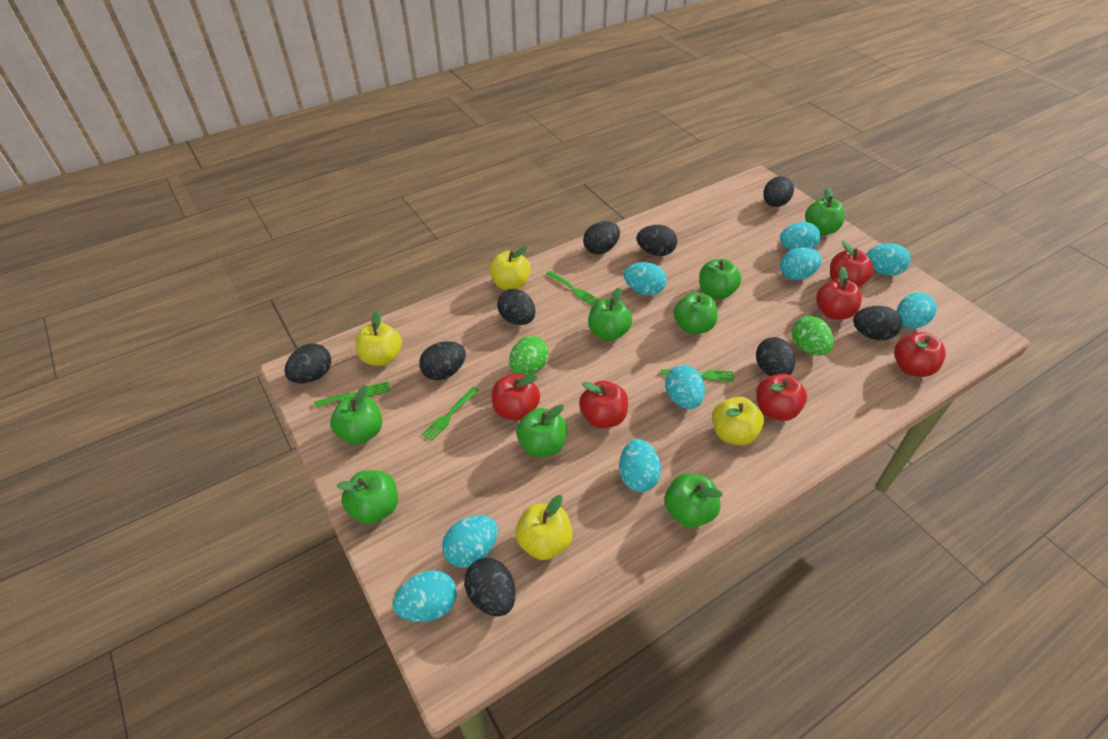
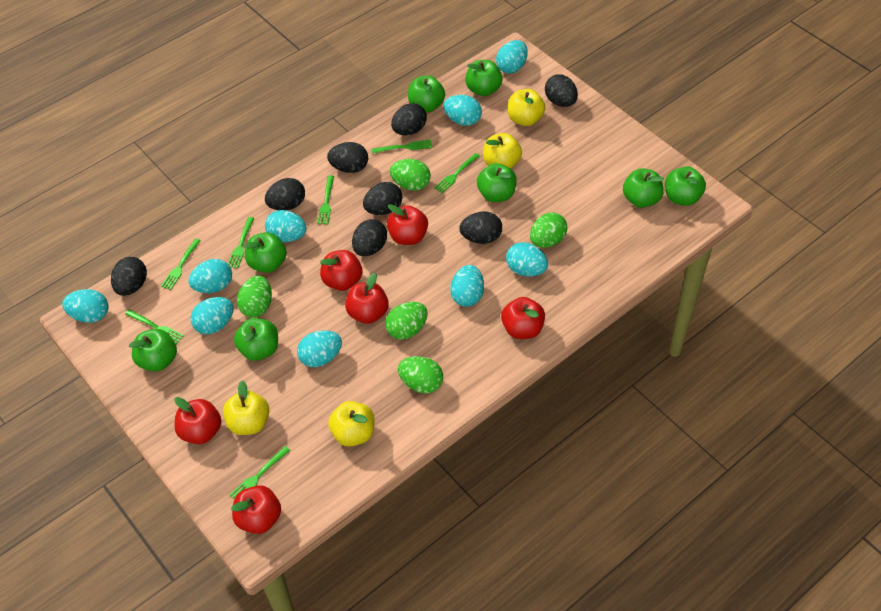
black egg: [284,343,331,384] [419,341,466,380] [464,558,516,616] [497,289,536,325] [583,221,620,254] [637,225,677,256] [756,337,795,376] [763,176,794,207] [853,306,902,341] = 9 -> [111,257,147,296] [265,178,305,210] [327,142,368,173] [352,219,387,256] [363,182,402,215] [391,103,427,135] [459,211,502,244] [545,74,578,107] = 8
green egg: [509,336,549,376] [792,316,834,356] = 2 -> [237,276,272,318] [385,302,428,340] [390,159,431,191] [398,356,443,393] [530,212,567,248] = 5
green fork: [314,381,391,408] [422,387,479,441] [546,271,599,306] [661,369,734,381] = 4 -> [125,309,184,344] [161,238,201,290] [228,217,254,268] [229,446,290,499] [317,175,334,224] [372,139,432,153] [434,153,480,193] = 7

